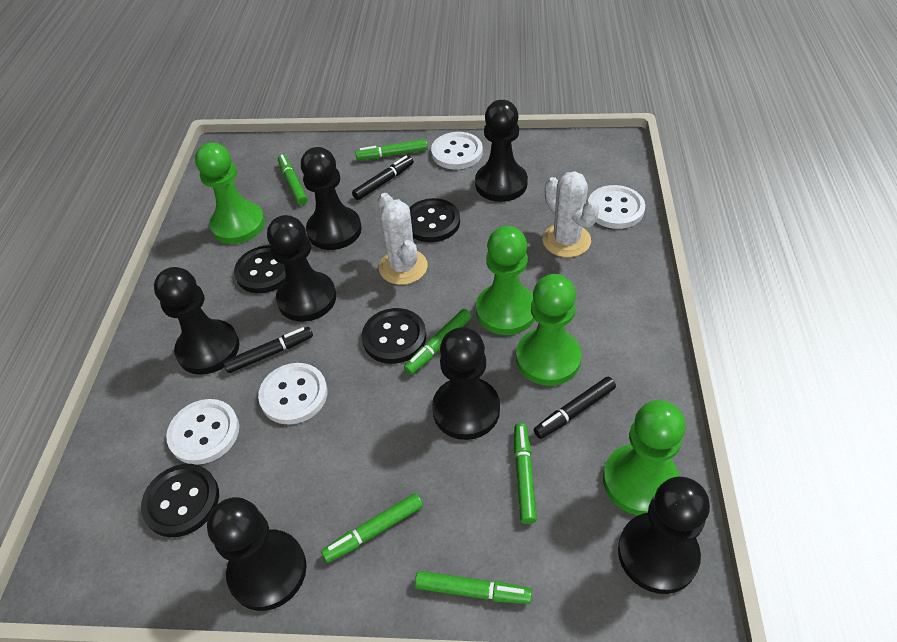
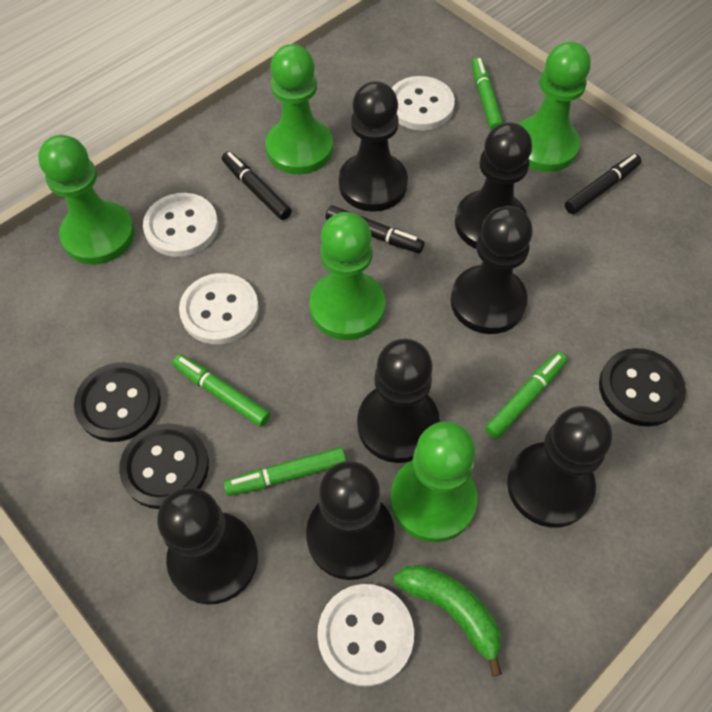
black button: [141,464,219,537] [234,245,285,293] [362,308,426,364] [409,198,460,243] = 4 -> [74,362,161,442] [119,423,209,509] [599,348,686,427] = 3
green banana: none = 0 -> [394,565,502,677] = 1
green marker: [278,155,307,205] [321,493,423,563] [355,139,428,160] [404,309,472,375] [415,571,532,604] [514,423,537,524] = 6 -> [172,354,270,427] [224,447,346,496] [471,57,503,130] [485,352,567,439] = 4
green pawn: [195,142,265,244] [476,226,535,335] [516,274,582,386] [603,400,686,516] = 4 -> [38,135,135,265] [265,44,333,174] [309,212,385,340] [390,421,477,542] [518,42,591,172] = 5
white cactus: [378,193,428,285] [543,171,599,257] = 2 -> none = 0

